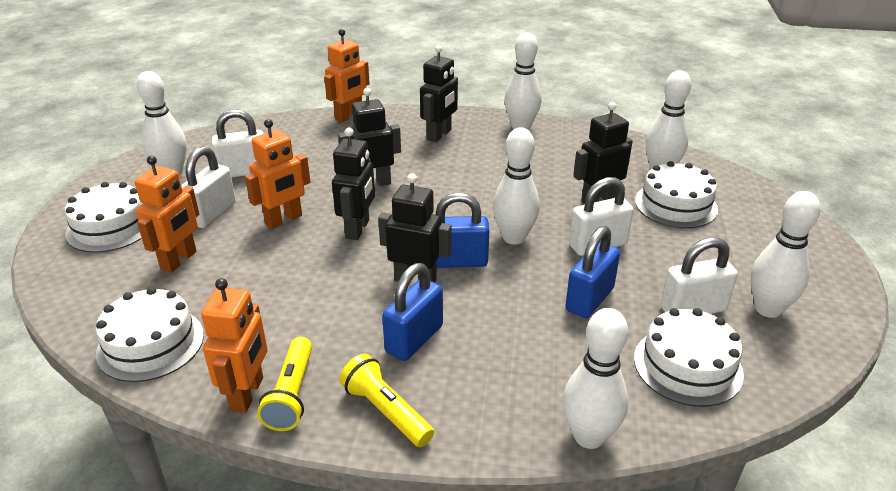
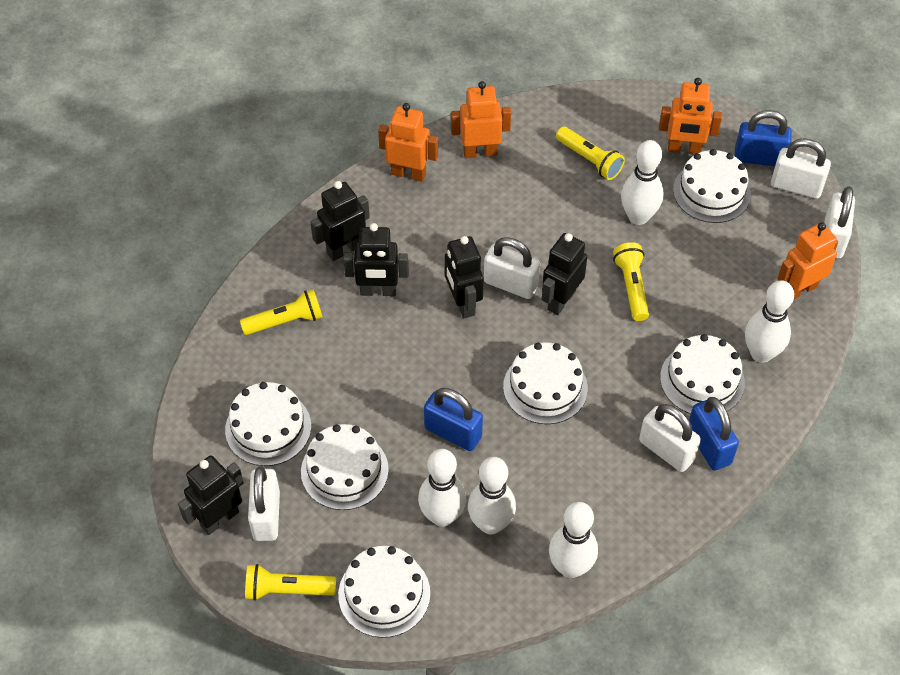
white bowling pin: [137,71,187,175] [493,127,540,244] [504,33,541,130] [563,308,628,449] [646,70,691,169] [751,191,820,318] = 6 -> [418,449,466,527] [468,457,516,534] [549,502,598,578] [621,140,663,225] [745,281,794,363] = 5
white cake: [65,182,143,253] [96,287,204,382] [634,308,744,407] [635,161,718,228] = 4 -> [225,382,311,466] [301,424,389,510] [338,546,430,638] [503,342,588,424] [660,334,745,414] [673,149,751,223] = 6
white padlock: [181,146,236,228] [212,109,264,178] [569,177,633,256] [661,237,738,314] = 4 -> [248,466,280,541] [484,237,540,299] [639,404,701,472] [771,138,831,199] [824,186,855,258] = 5
yellow flashlight: [257,337,312,431] [339,354,434,447] = 2 -> [240,289,323,335] [245,564,336,601] [556,127,625,180] [613,242,649,321] = 4

